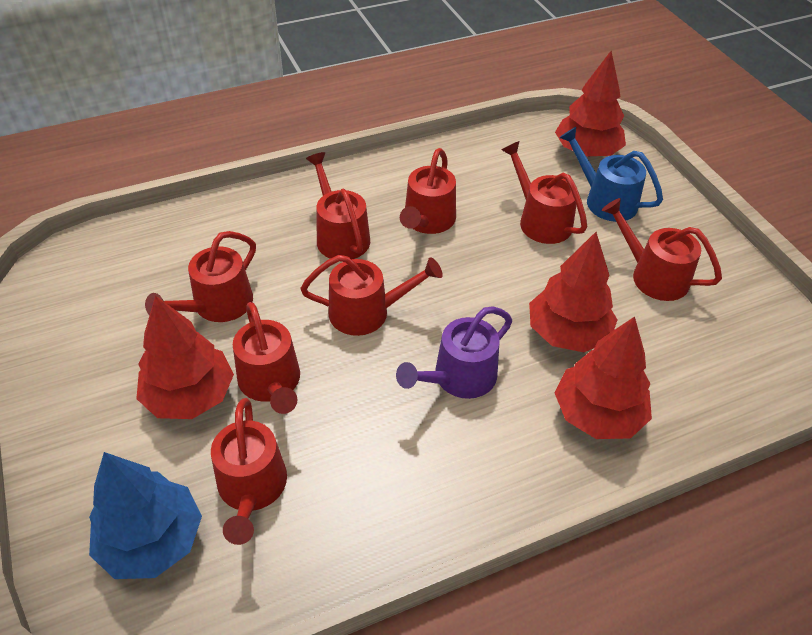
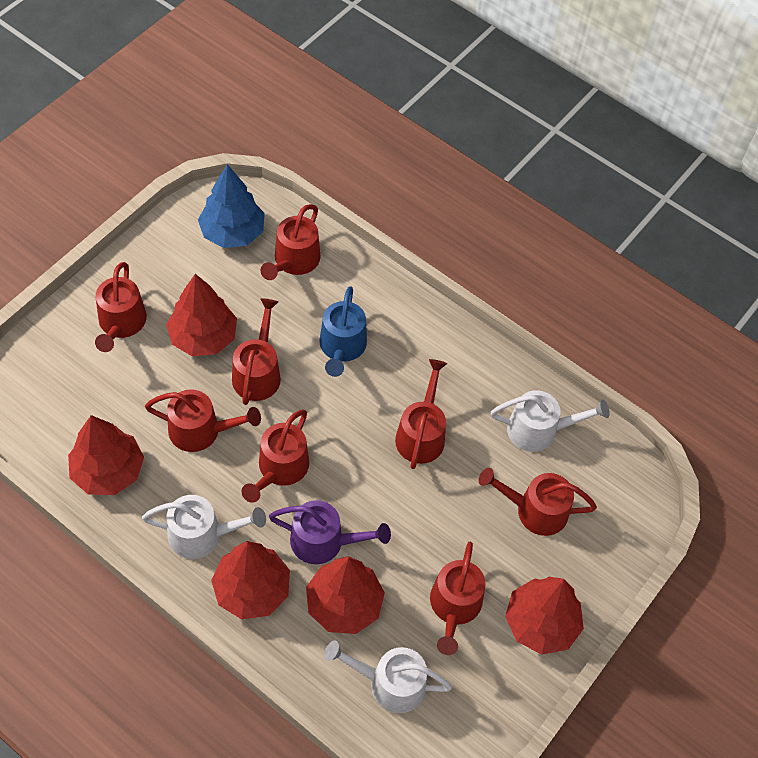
red tree: [136,296,234,419] [529,232,618,352] [555,51,626,157] [555,316,652,439] = 4 -> [68,415,144,495] [166,274,237,356] [211,541,290,619] [306,556,385,634] [505,577,584,655] = 5
white watering can: none = 0 -> [142,495,266,559] [324,641,452,713] [491,390,610,452] = 3

